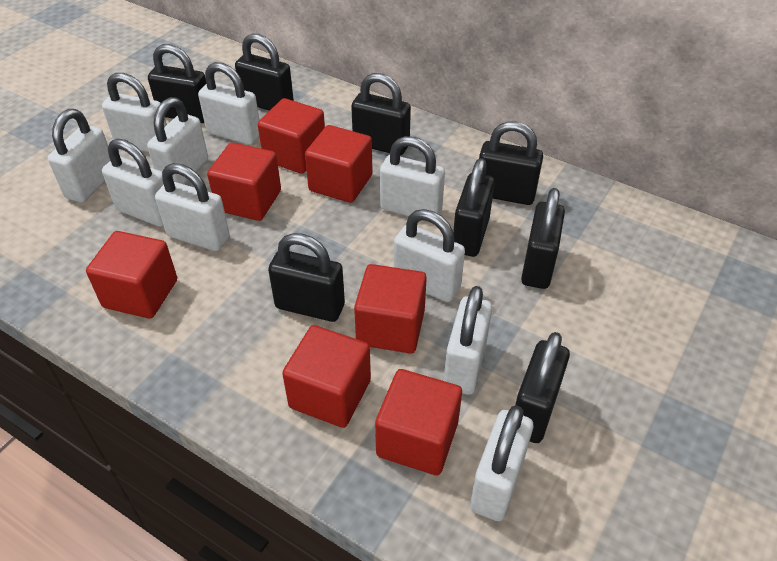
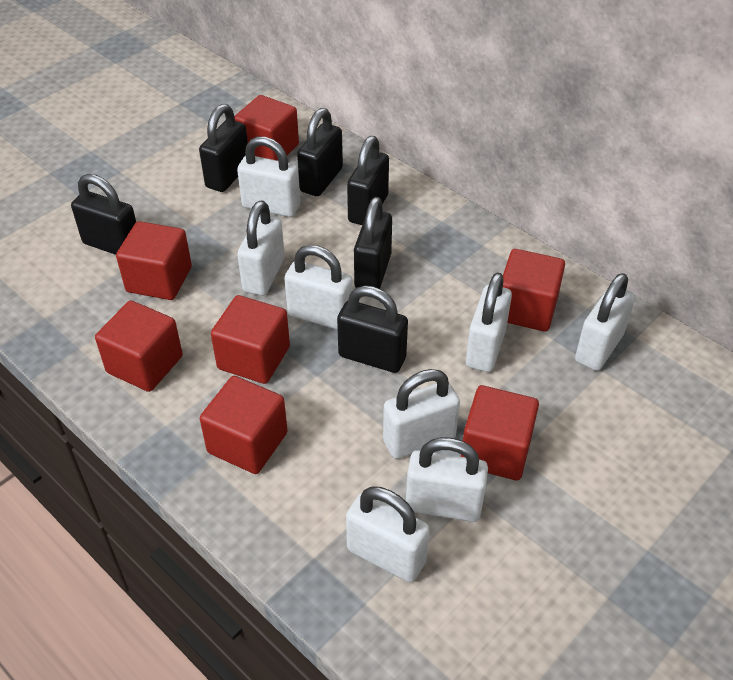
black padlock: [148,44,206,123] [235,34,294,111] [268,233,345,322] [351,73,411,155] [453,158,495,257] [479,121,543,205] [515,332,570,443] [521,188,565,289] = 8 -> [71,174,136,255] [199,104,248,192] [297,108,343,196] [337,286,408,373] [347,136,389,225] [354,197,392,289] = 6
white padlock: [48,109,110,203] [102,73,167,152] [102,139,164,227] [147,97,208,184] [155,163,230,251] [198,62,259,145] [380,136,445,222] [394,209,465,302] [444,286,492,395] [470,405,533,521] = 10 -> [237,137,300,217] [237,200,285,296] [284,245,353,330] [346,486,430,583] [383,369,460,459] [406,437,488,522] [466,272,512,372] [575,273,635,371] = 8

